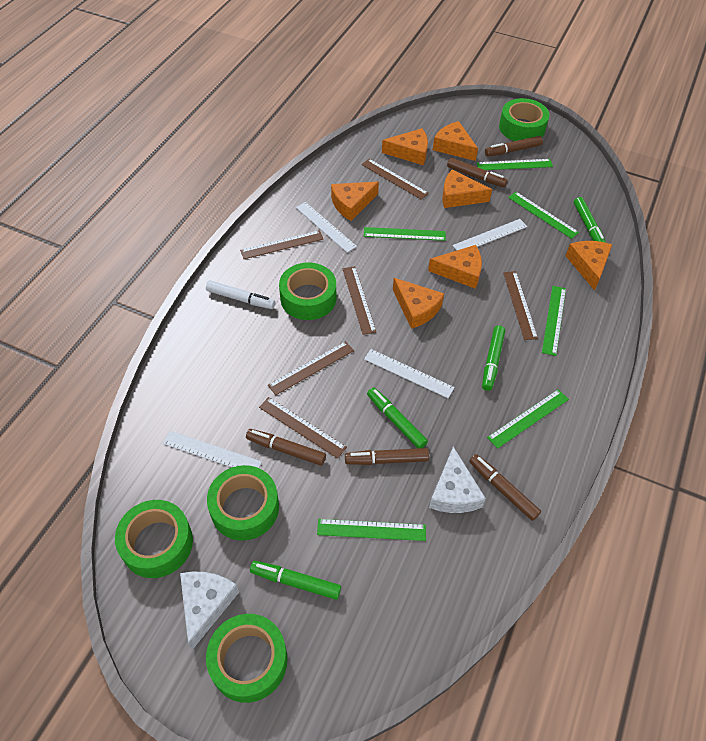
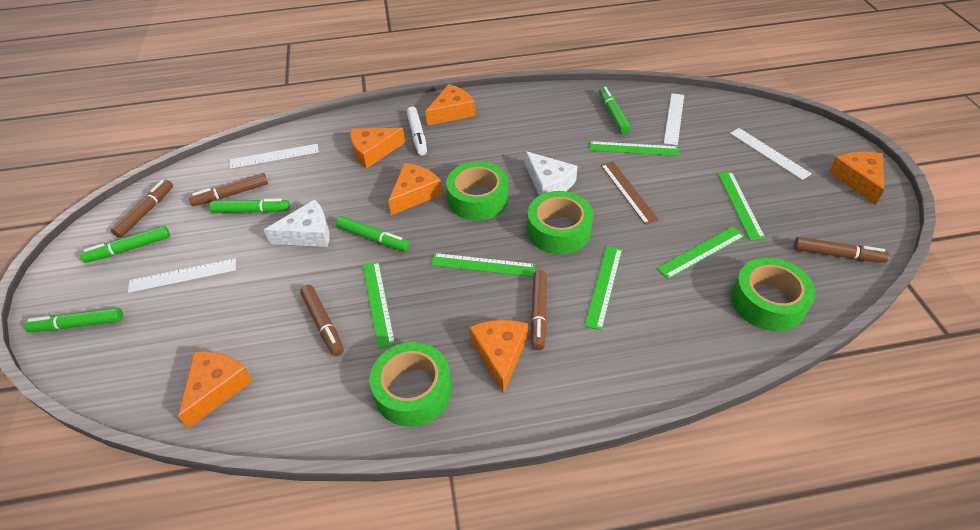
brown ruler: [240,230,323,259] [259,397,347,459] [268,341,354,395] [343,266,376,335] [362,159,429,200] [503,271,538,340] = 6 -> [601,161,659,225] = 1
green marker: [250,561,341,600] [367,387,428,448] [482,325,505,391] [574,197,606,243] = 4 -> [24,307,123,332] [80,226,170,263] [210,199,290,213] [336,216,410,251] [599,87,631,134] = 5
green tape: [115,500,193,578] [206,614,287,703] [207,465,279,541] [279,263,336,320] [499,98,549,141] = 5 -> [370,342,452,427] [446,161,508,221] [527,191,593,254] [731,257,815,331] = 4
orange cheese: [331,181,379,221] [382,128,428,165] [393,278,444,329] [428,245,482,289] [433,121,478,161] [442,170,492,208] [566,241,613,291] = 7 -> [178,351,253,429] [350,128,405,169] [388,163,443,215] [425,84,476,126] [469,320,528,394] [829,152,884,205] = 6

